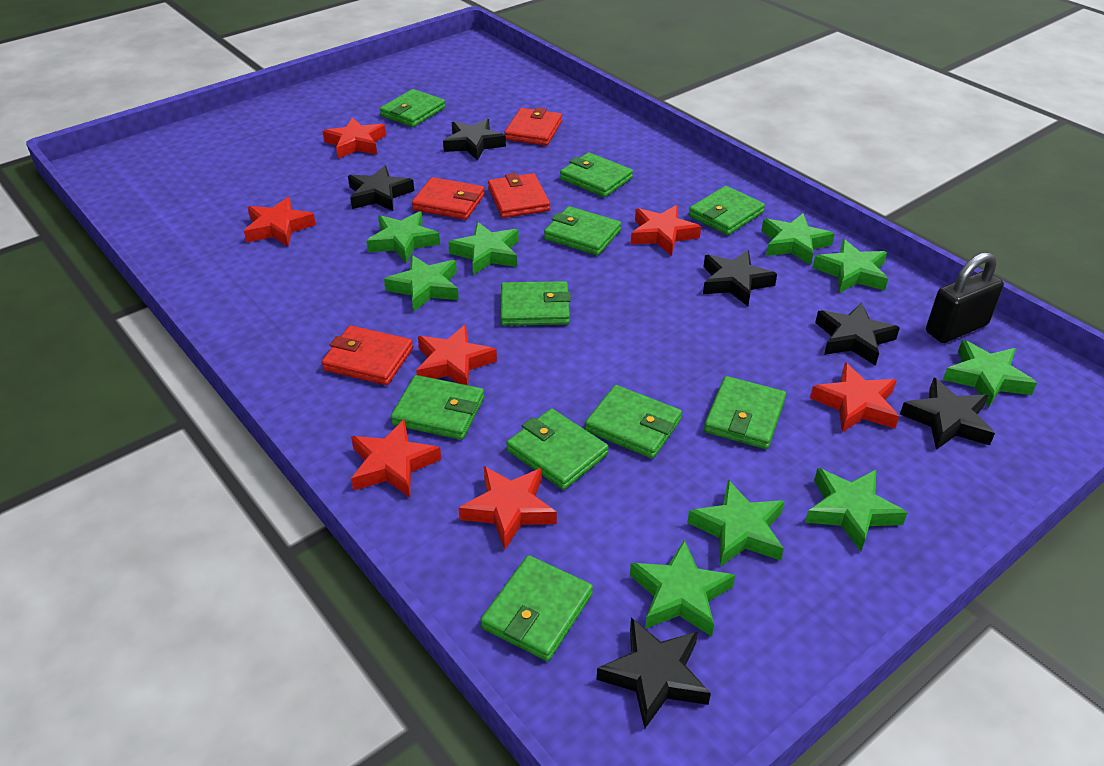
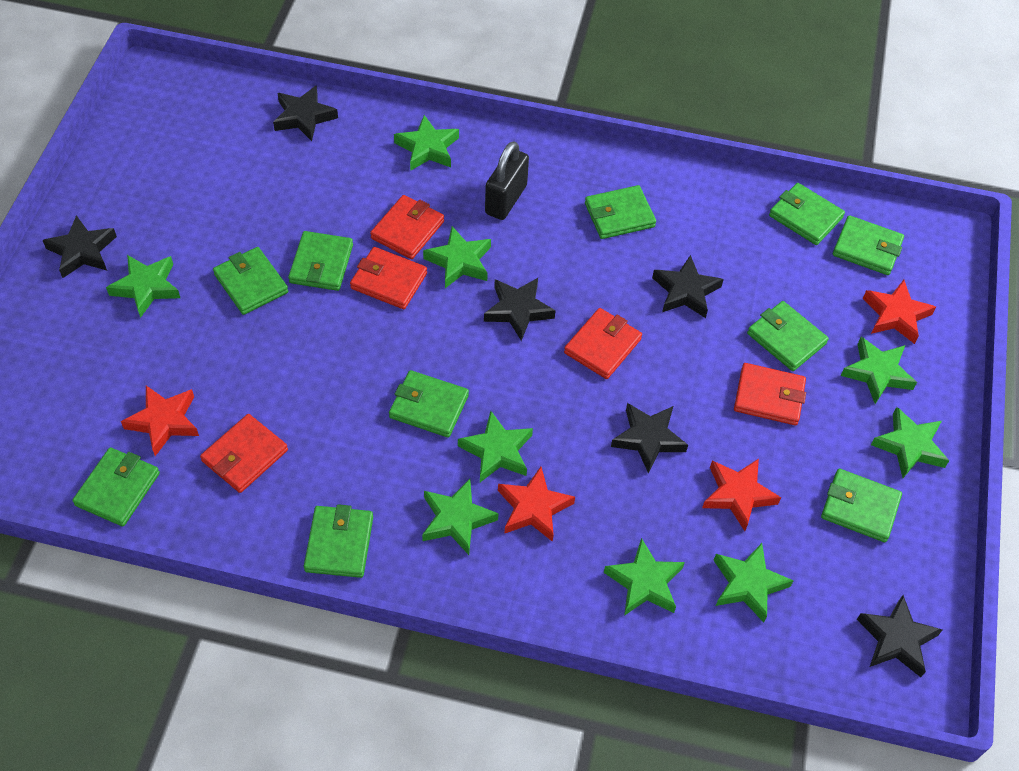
red star: [244,197,316,247] [322,117,386,159] [351,419,441,498] [416,325,497,385] [459,466,557,549] [631,205,701,256] [810,363,899,432] = 7 -> [121,386,199,456] [498,467,575,542] [702,458,781,531] [863,280,936,344] = 4
red wallet: [322,325,413,385] [412,177,485,220] [488,173,550,218] [504,107,562,146] = 4 -> [200,414,288,493] [350,247,427,309] [370,195,444,259] [564,308,642,379] [734,363,806,425] = 5

